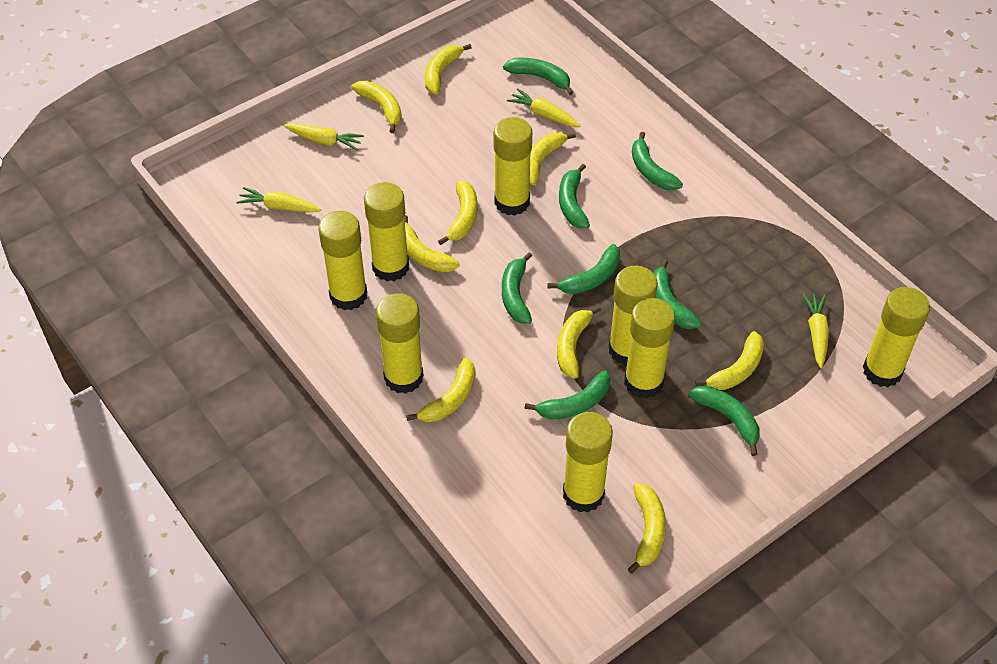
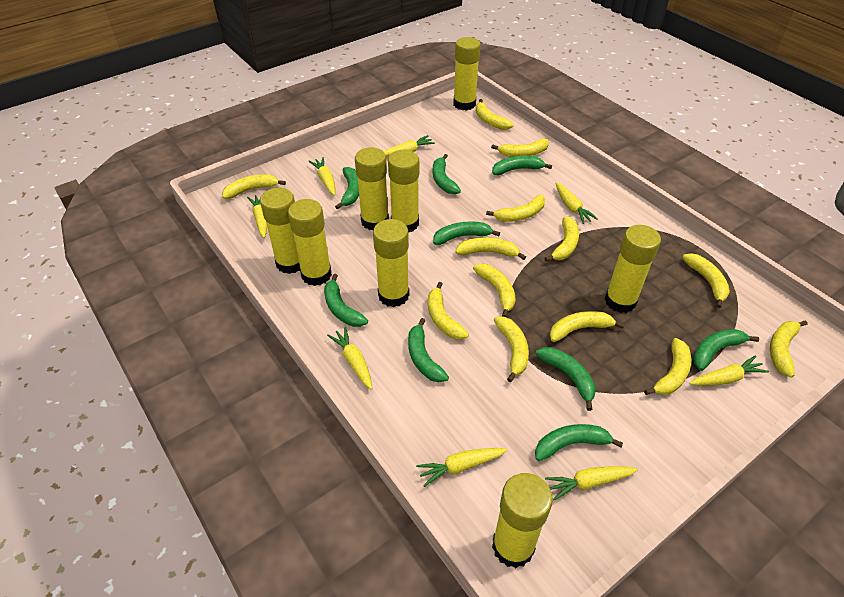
green banana: [502,252,532,324] [503,58,573,95] [525,370,610,419] [548,244,620,294] [559,164,590,228] [632,132,683,191] [653,259,702,329] [688,386,760,456] = 8 -> [324,274,368,327] [335,167,359,209] [408,318,449,382] [433,154,461,194] [433,221,500,245] [492,156,552,175] [535,424,623,461] [536,347,596,411] [693,329,759,371] = 9
yellow banana: [351,81,402,133] [404,215,460,272] [406,358,476,422] [425,44,472,94] [438,181,478,245] [530,132,576,186] [557,306,601,378] [628,483,666,574] [695,331,764,390] = 9 -> [222,174,286,199] [428,282,469,340] [455,237,526,260] [473,263,516,317] [476,99,513,130] [486,195,545,222] [491,139,549,157] [494,317,529,382] [544,217,579,262] [550,311,624,342] [644,338,691,395] [682,253,730,308] [770,320,808,378] = 13
yellow carrot: [236,187,321,213] [284,123,364,150] [507,88,580,127] [802,293,829,368] = 4 -> [247,195,267,238] [308,157,336,195] [327,327,372,390] [383,135,435,157] [416,448,507,487] [545,466,638,501] [556,182,598,224] [689,355,769,386] = 8

